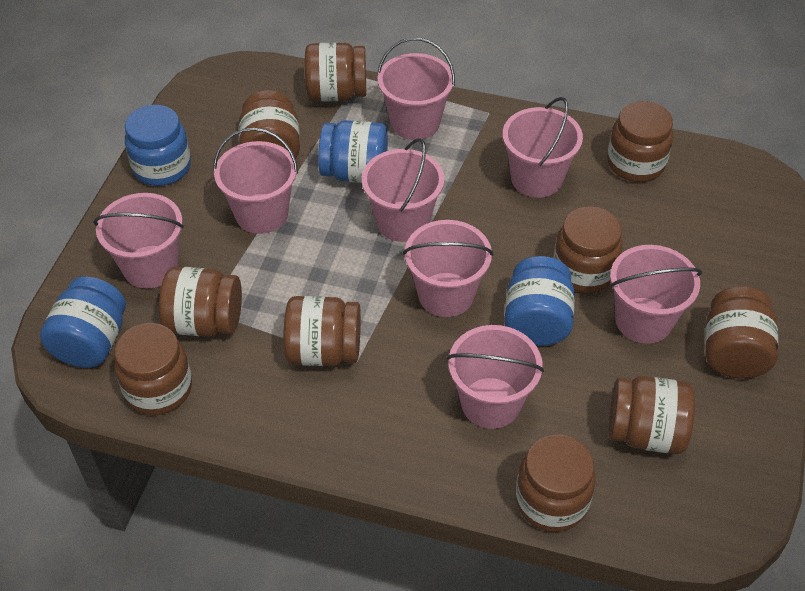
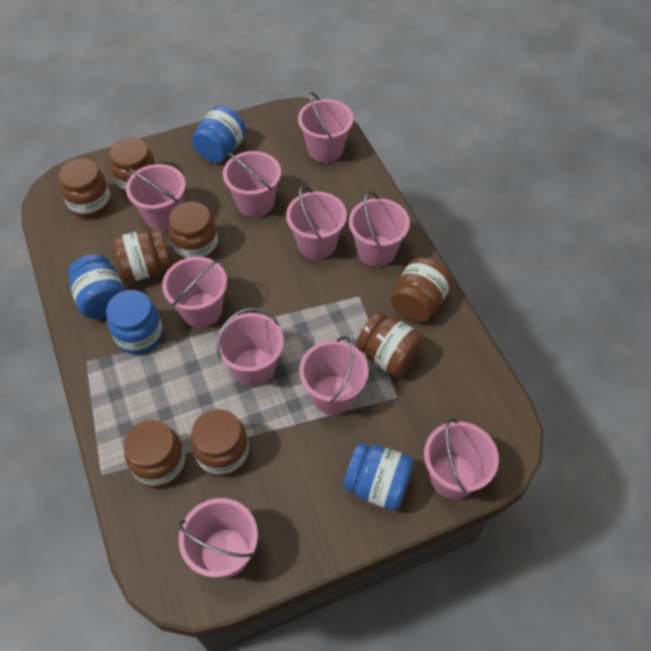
brown jar: [115,323,192,415] [159,266,242,337] [238,90,300,159] [284,296,361,366] [305,43,366,102] [516,435,596,532] [553,206,623,293] [607,101,673,182] [609,376,695,454] [705,287,778,379] = 10 -> [58,159,111,218] [109,137,156,195] [112,229,171,282] [124,420,186,488] [169,202,218,260] [191,409,249,477] [356,312,424,377] [391,257,452,322] = 8
pink bucket: [94,193,184,288] [213,127,298,234] [362,138,444,242] [377,37,455,140] [403,220,493,317] [447,325,544,429] [502,97,583,198] [610,245,702,344] = 8 -> [126,164,186,231] [162,257,227,328] [179,498,258,578] [216,307,284,386] [223,151,281,217] [286,186,347,260] [298,92,353,163] [299,336,369,415] [349,191,410,267] [424,418,499,499] = 10

